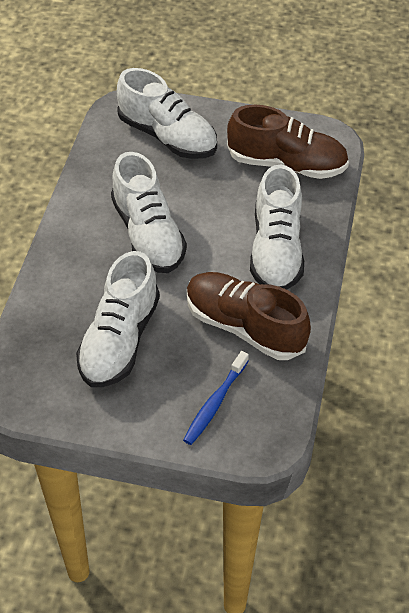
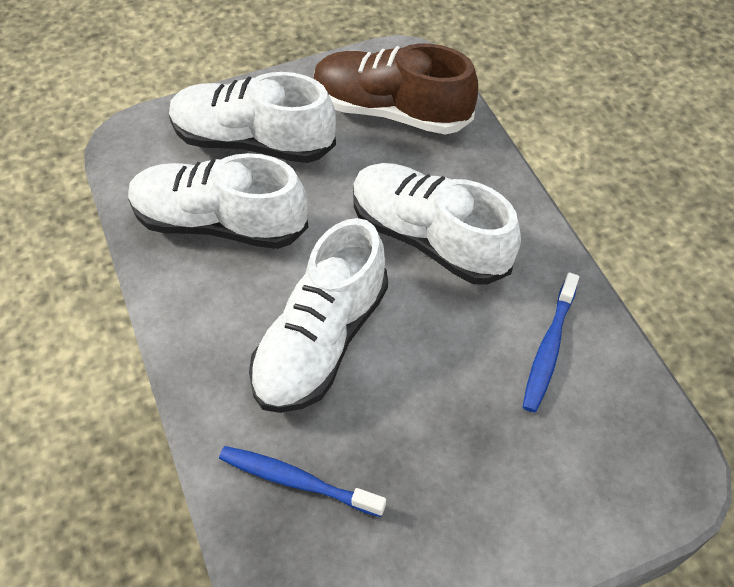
blue toothbrush: [183,351,249,445] = 1 -> [219,446,386,517] [523,272,579,413] = 2
brown shoe: [187,272,311,360] [227,105,349,179] = 2 -> [313,43,478,135] = 1

